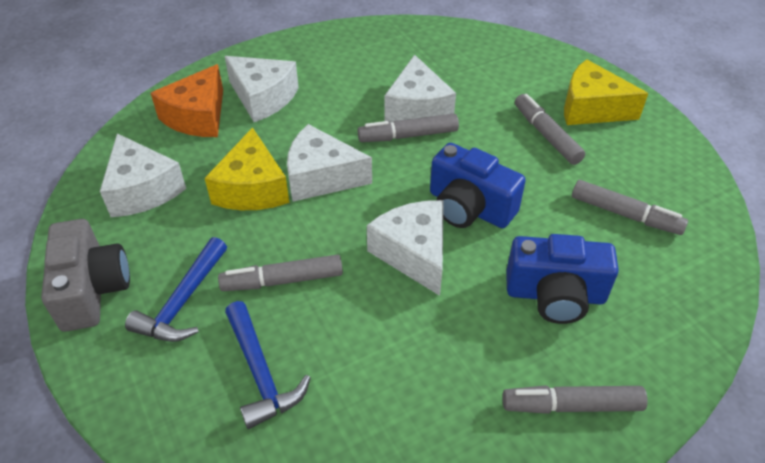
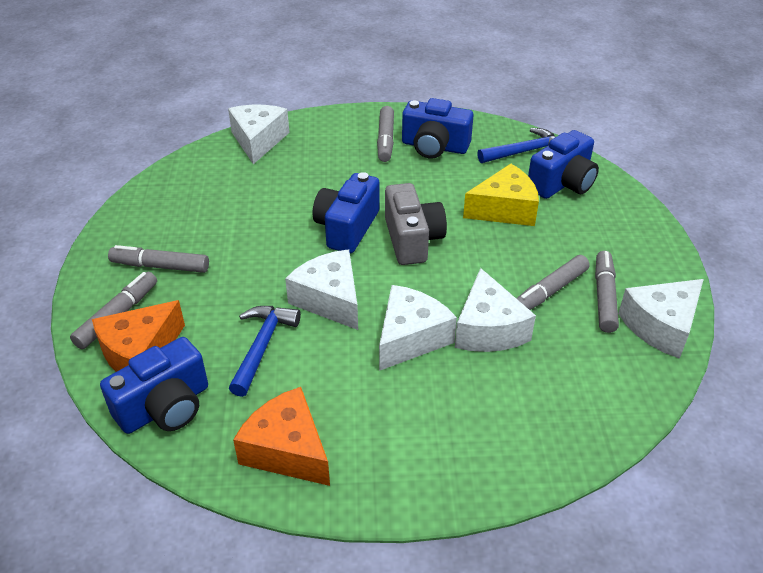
blue camera: [430,143,526,228] [506,234,619,324] = 2 -> [100,337,208,434] [313,172,379,253] [402,98,474,159] [528,130,599,199] = 4
orange cheese: [151,64,223,137] = 1 -> [92,300,185,372] [233,387,330,486] = 2
yellow cheese: [205,127,289,210] [564,59,648,125] = 2 -> [463,164,539,226] = 1

